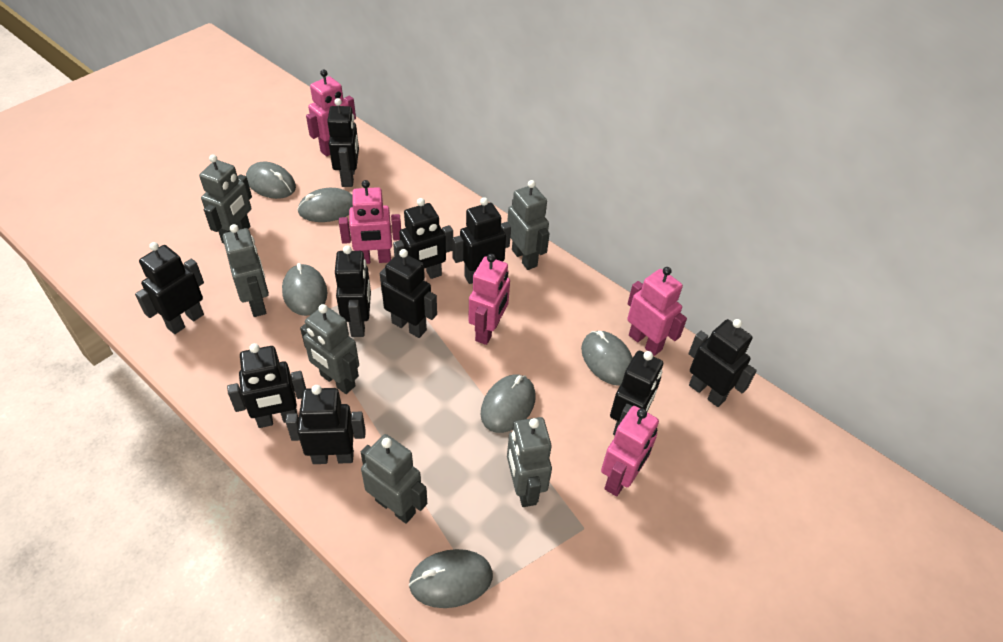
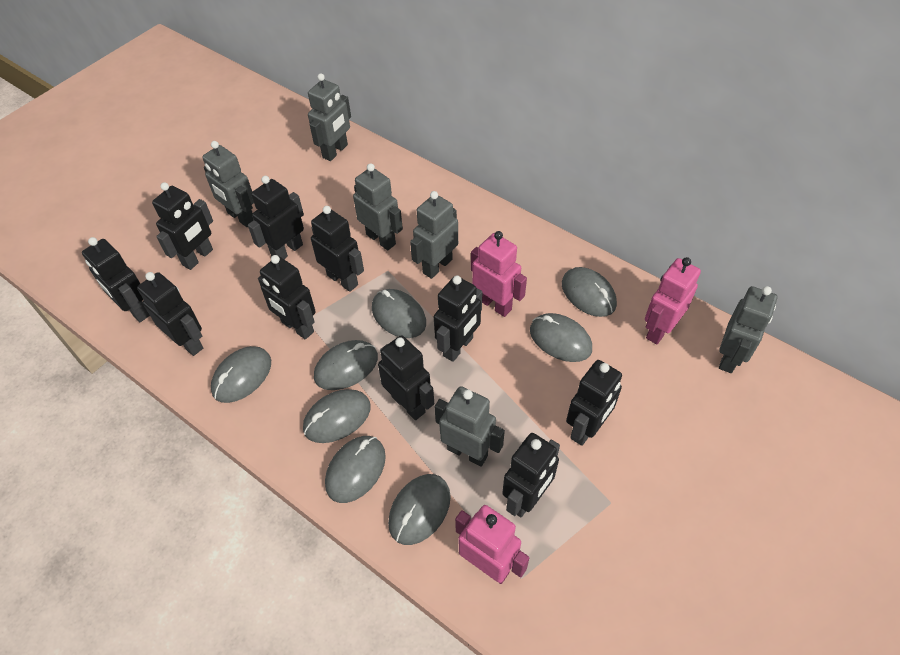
grey mouse: [246,162,296,199] [282,263,327,316] [297,188,353,222] [409,549,493,608] [481,375,536,433] [581,331,633,386] = 6 -> [211,346,271,403] [303,389,371,443] [314,340,378,390] [325,436,386,503] [372,289,426,338] [388,474,451,545] [530,313,592,362] [562,267,617,317] = 8
pink robot: [306,69,356,156] [339,180,401,264] [468,254,510,345] [601,406,659,497] [627,267,687,356] = 5 -> [455,505,529,584] [471,231,527,317] [645,257,701,344] = 3

